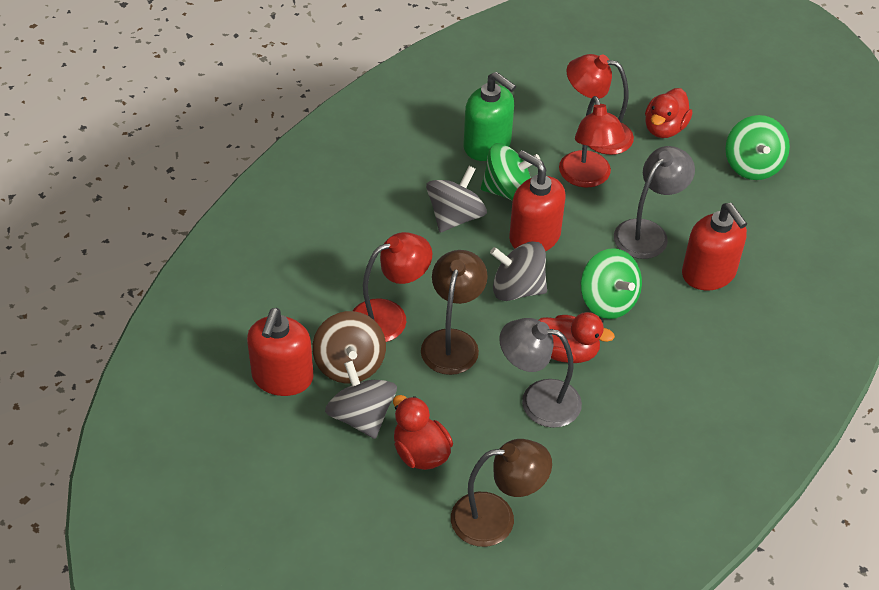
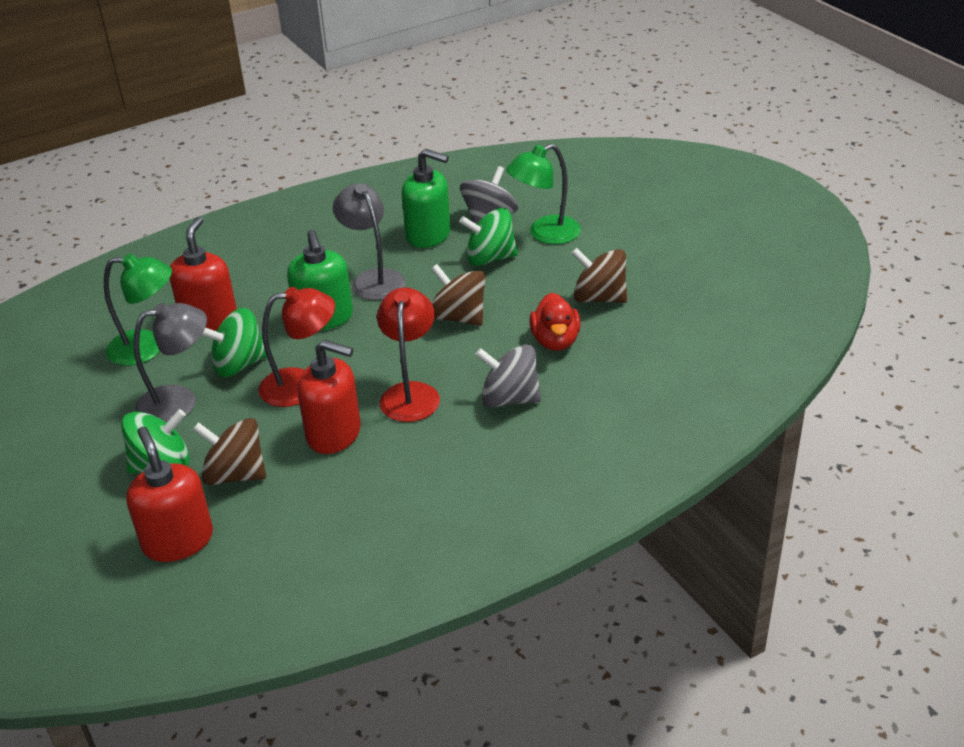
brown lamp: [421,250,488,375] [451,439,552,547] = 2 -> none = 0
brown spinning top: [312,311,386,384] = 1 -> [193,418,266,485] [431,264,486,326] [571,248,627,303] = 3
green lamp: none = 0 -> [104,253,172,366] [506,144,581,244] = 2
green soap dispenser: [464,72,516,161] = 1 -> [287,230,353,330] [402,149,451,248] = 2
grey spinning top: [325,361,397,439] [426,166,487,232] [490,241,547,301] = 3 -> [460,166,518,224] [475,344,541,408] = 2
red duck: [393,395,453,470] [539,312,615,363] [645,88,692,138] = 3 -> [530,293,581,351] = 1
red lamp: [353,232,432,342] [559,96,626,188] [567,54,634,155] = 3 -> [259,287,335,407] [377,287,440,422] = 2

